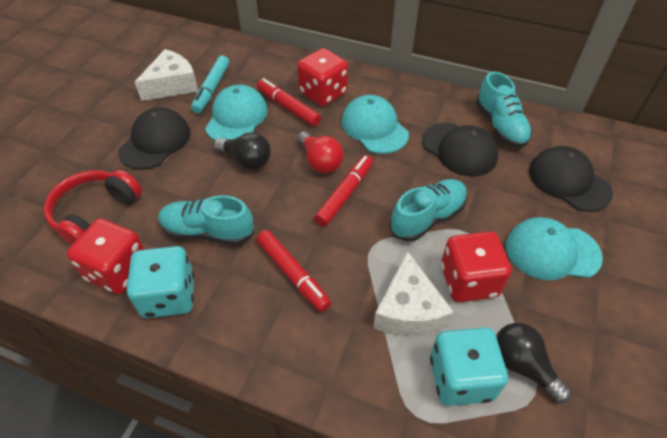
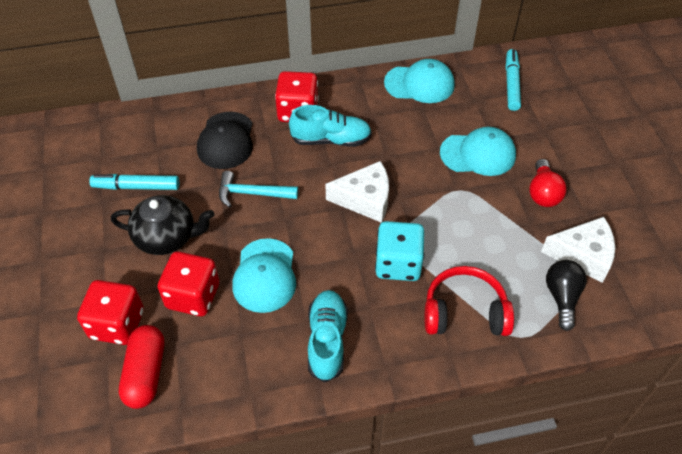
black cap: [118,108,190,170] [422,123,498,177] [529,146,613,212] = 3 -> [197,112,253,169] = 1
black light bulb: [214,132,271,170] [496,323,572,403] = 2 -> [546,260,587,331] = 1
black teapot: none = 0 -> [111,195,214,255] = 1
red capsule: none = 0 -> [119,325,164,409] = 1
red marker: [257,78,321,127] [257,230,331,312] [314,155,373,227] = 3 -> none = 0
turquoise dice: [127,246,194,318] [430,327,508,406] = 2 -> [375,221,424,281] = 1
turquoise hammer: none = 0 -> [219,171,298,208] = 1
turquoise marker: [191,55,230,113] = 1 -> [89,174,179,190] [506,49,521,111] = 2
turquoise shoe: [158,195,254,245] [389,179,467,242] [476,72,532,148] = 3 -> [289,105,372,147] [308,290,348,382] = 2

